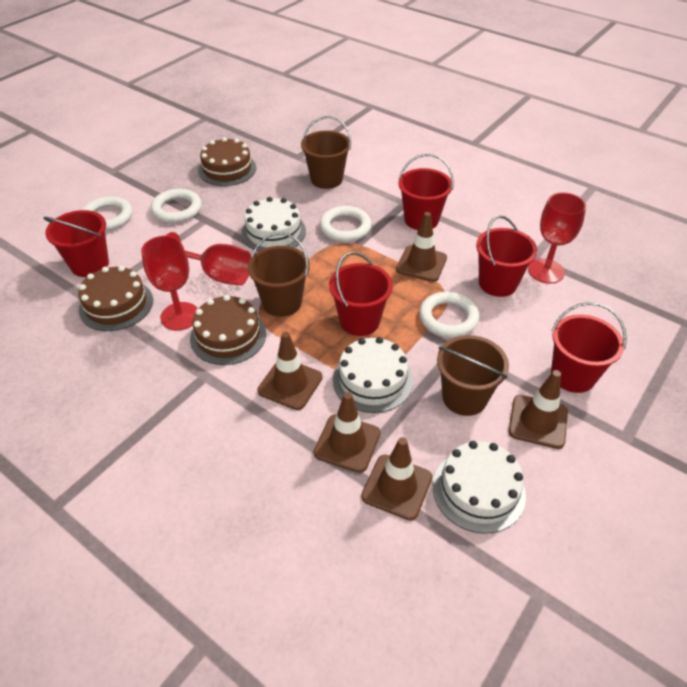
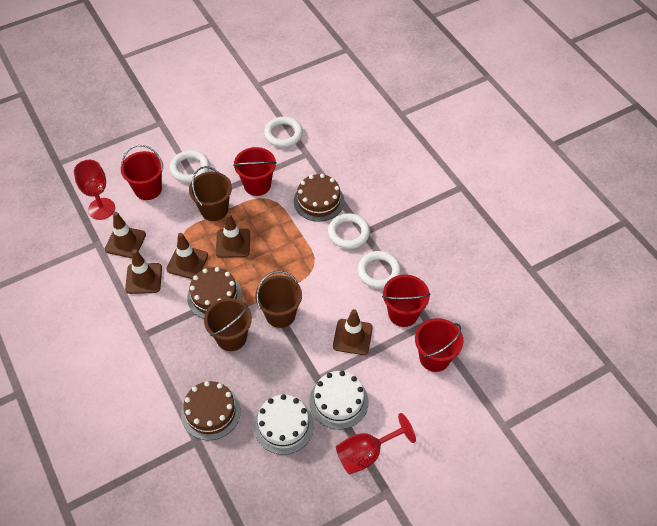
red bucket: [44,210,109,277] [329,252,393,336] [399,154,454,230] [476,215,537,297] [551,302,627,393] = 5 -> [121,145,163,200] [233,147,277,196] [382,275,431,327] [415,318,463,372] = 4
red goblet: [141,236,198,330] [166,232,251,285] [528,192,586,284] = 3 -> [74,160,115,220] [336,413,416,474] = 2
white cake: [241,197,306,251] [333,337,413,413] [433,441,526,534] = 3 -> [254,394,314,455] [309,371,369,429] = 2

